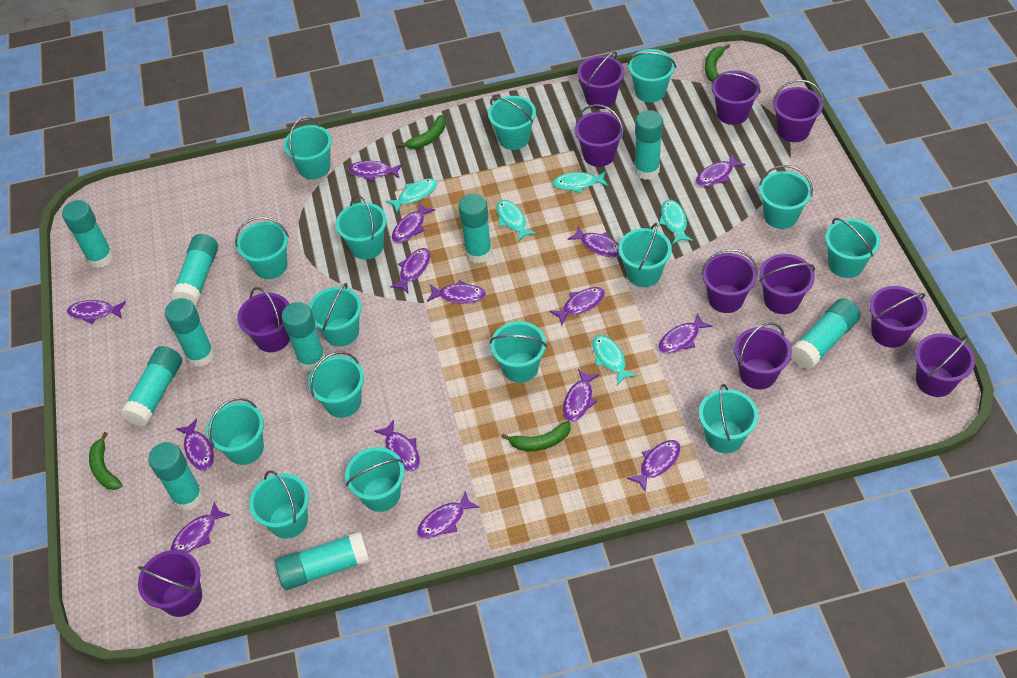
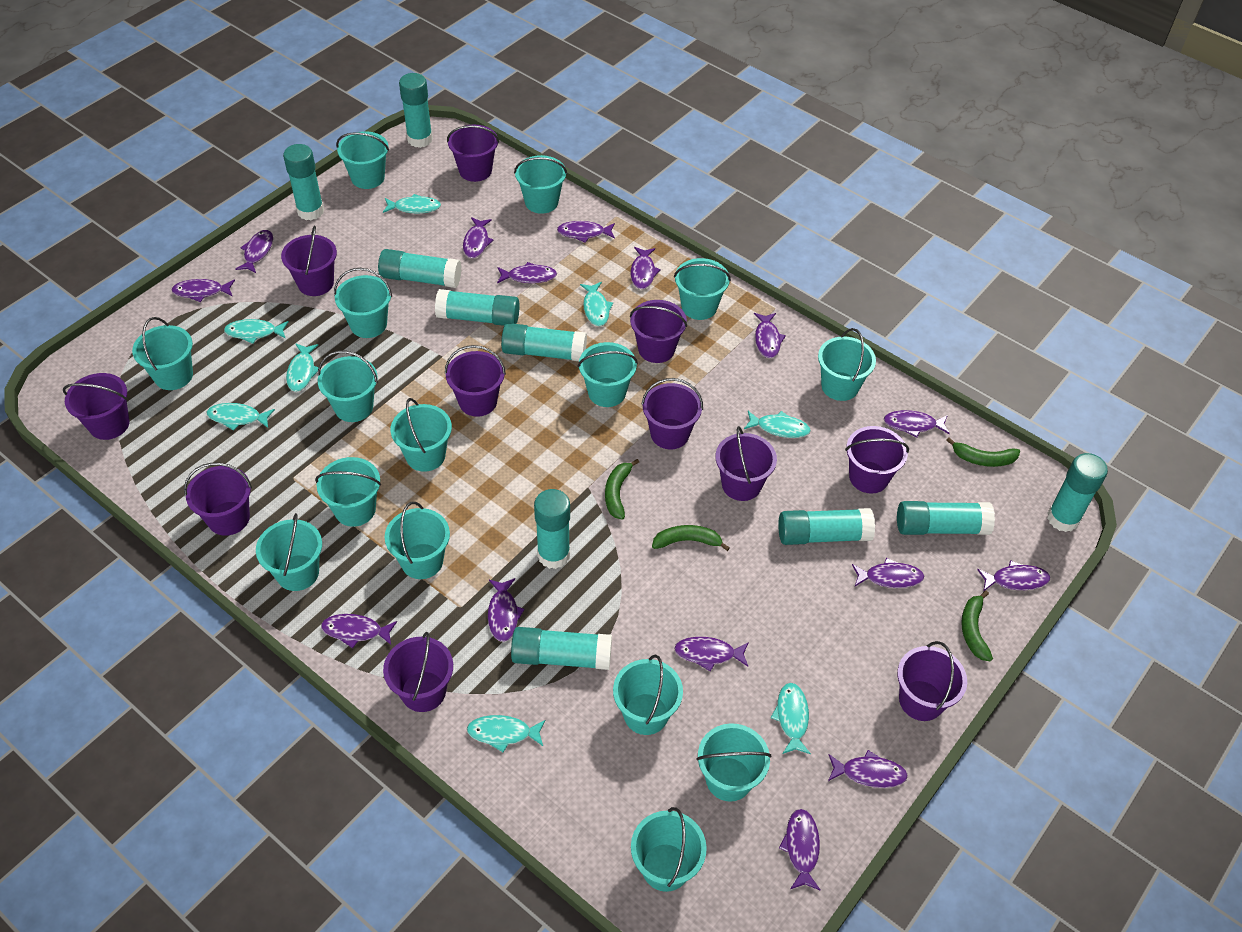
turquoise fish: [386,178,437,213] [496,200,536,242] [552,171,608,193] [592,335,637,385] [659,200,693,244] = 5 -> [207,403,275,431] [224,319,289,344] [286,344,319,392] [383,194,441,214] [467,715,546,752] [580,282,613,326] [744,411,811,438] [771,683,811,754] = 8

